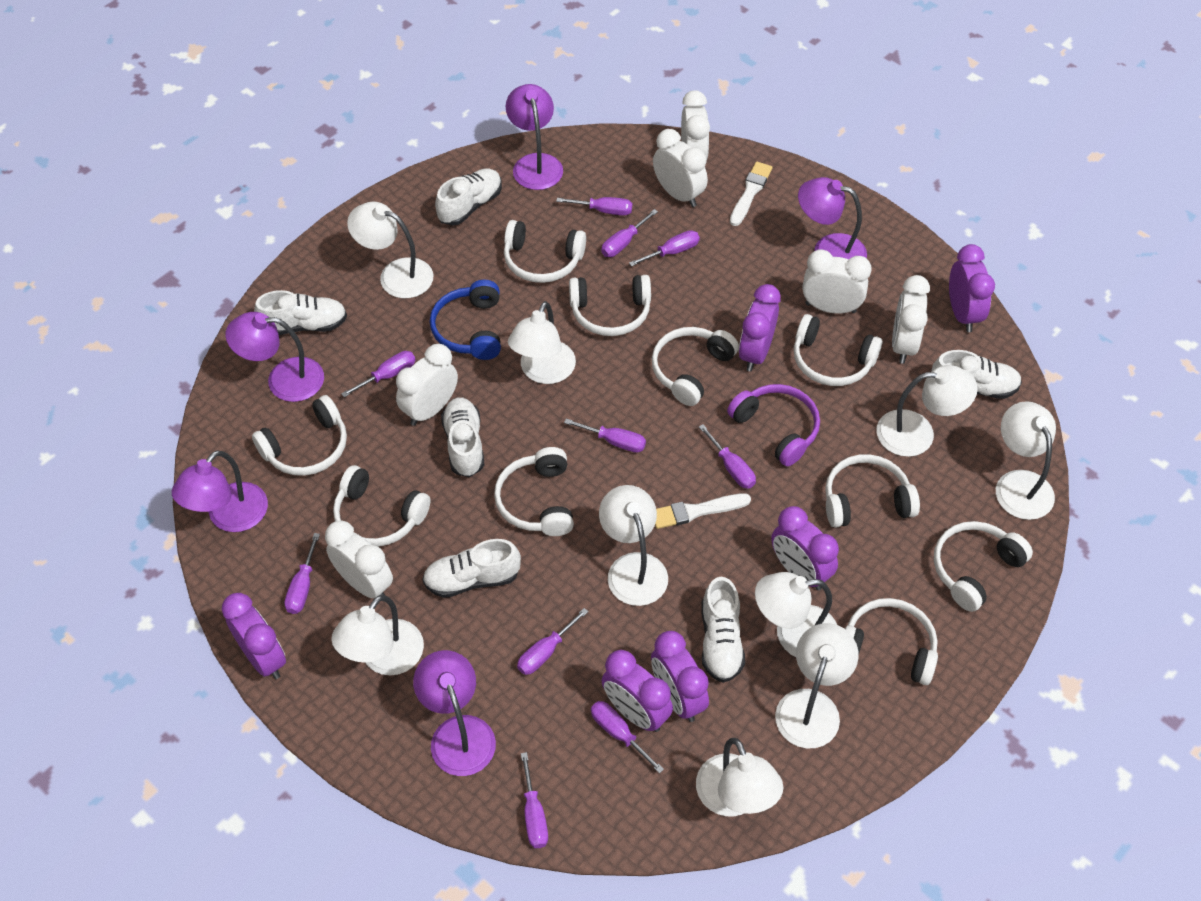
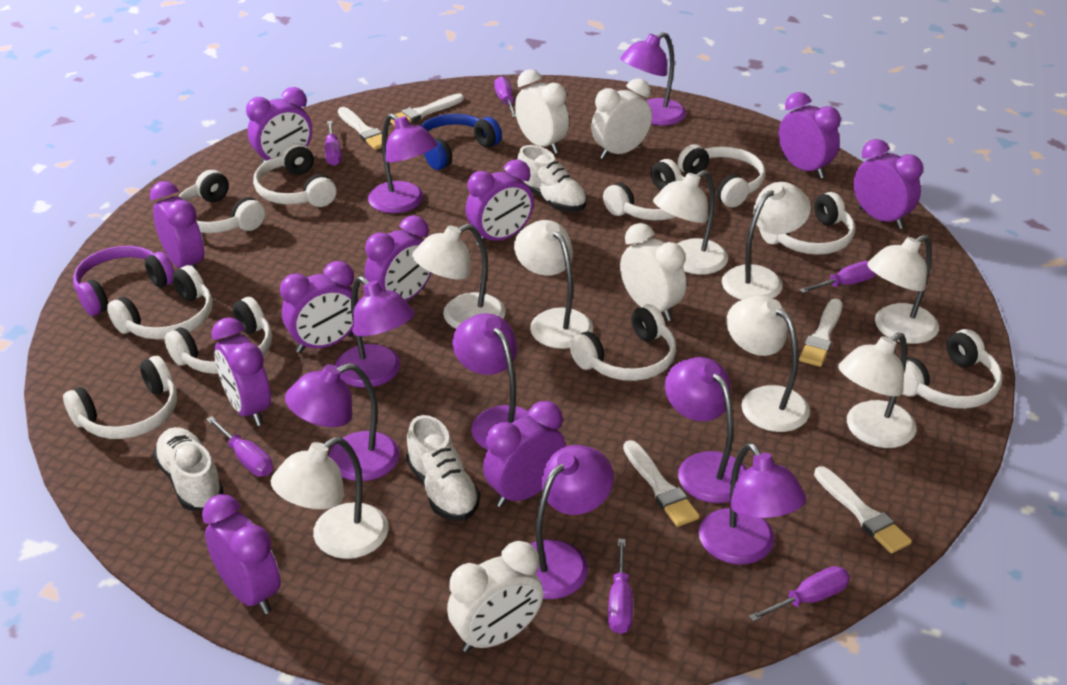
purple clock: [221,593,286,679] [602,650,673,732] [651,631,709,722] [739,284,781,372] [771,506,839,590] [949,244,995,332] = 6 -> [150,181,204,270] [202,494,281,614] [212,317,271,426] [246,87,312,165] [280,261,359,353] [365,215,431,301] [466,159,534,245] [483,401,566,507] [778,92,841,179] [853,139,923,229] = 10
purple lamp: [172,450,268,532] [225,312,324,402] [413,650,496,776] [506,84,563,190] [798,177,867,259] = 5 -> [285,363,399,481] [335,276,414,388] [368,113,438,213] [452,313,530,450] [530,445,614,599] [620,32,686,126] [665,357,747,503] [699,443,806,564] = 8
purple screwdriver: [284,533,320,614] [341,351,415,397] [517,608,588,675] [521,752,548,848] [556,197,632,216] [564,419,646,453] [591,701,664,773] [601,209,658,257] [629,230,700,267] [699,424,756,489] = 10 -> [206,416,273,476] [325,121,342,166] [494,76,516,117] [608,539,633,634] [749,566,850,622] [799,261,876,293] = 6
white brush: [655,493,751,529] [730,162,773,226] = 2 -> [338,107,382,150] [390,93,464,126] [623,440,700,527] [799,299,843,367] [814,466,912,553] = 5
white clock: [325,520,393,598] [396,344,458,426] [653,129,708,207] [681,90,710,161] [802,249,872,314] [892,275,930,364] = 6 -> [447,541,543,653] [515,69,569,154] [591,78,652,159] [620,223,687,321] = 4
white lamp: [331,595,424,675] [347,202,434,298] [508,301,576,384] [599,485,668,606] [696,738,783,816] [755,572,837,657] [775,623,859,748] [877,365,978,457] [996,401,1056,520] = 9 -> [271,437,388,559] [412,224,506,329] [514,220,593,349] [653,170,728,275] [722,182,811,300] [726,296,810,432] [838,333,916,448] [867,235,939,344] = 8
white shoe: [254,290,347,335] [422,539,521,598] [435,169,502,225] [441,397,484,477] [701,577,745,683] [931,350,1022,399] = 6 -> [153,427,224,511] [406,415,480,521] [517,145,587,212] = 3

